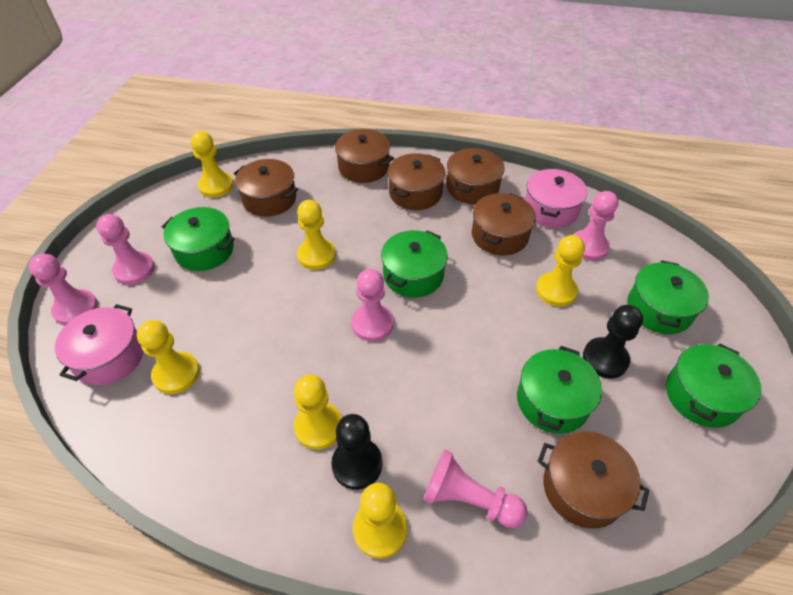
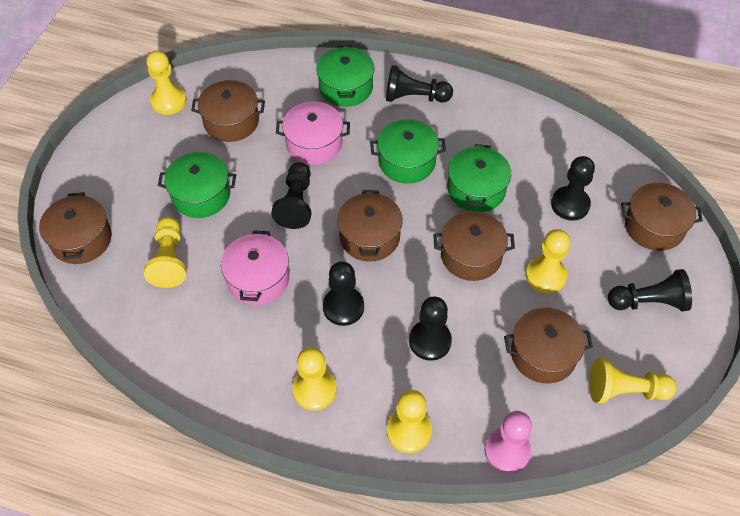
black pawn: [331,414,382,490] [583,305,643,378] = 2 -> [271,162,311,229] [323,261,364,326] [386,65,453,103] [409,297,452,361] [551,156,595,221] [608,269,692,311] = 6
green pot: [162,207,235,271] [381,230,448,298] [517,346,602,434] [627,260,709,334] [666,344,761,428] = 5 -> [158,152,236,218] [316,46,375,107] [370,119,446,184] [448,144,511,212] = 4
pink pawn: [29,254,98,325] [96,214,155,285] [351,269,394,341] [423,449,528,528] [573,191,619,261] = 5 -> [484,411,532,474] = 1

